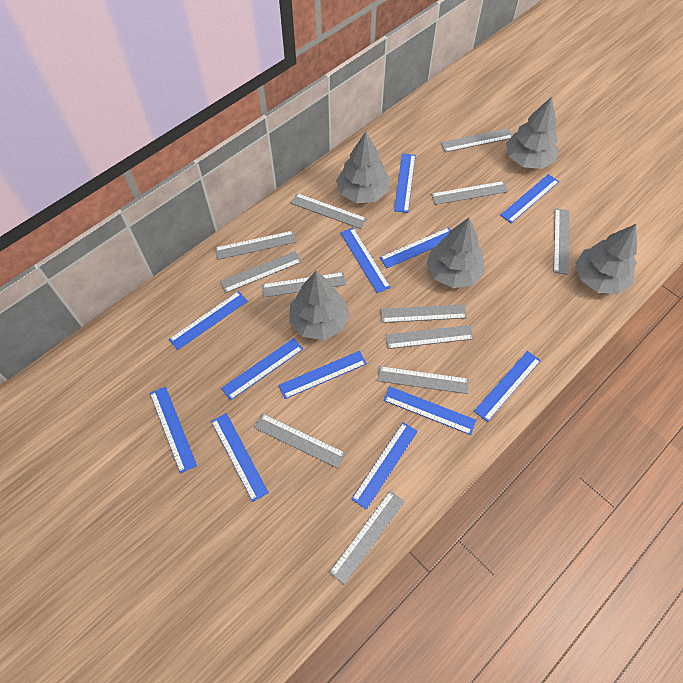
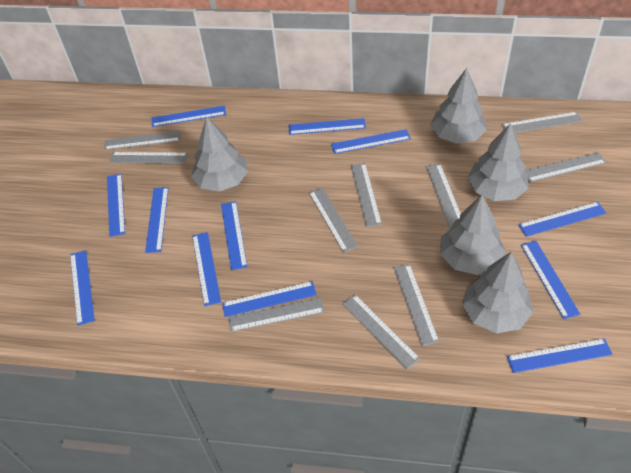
grey ruler: [215,231,296,260] [220,251,301,293] [254,413,345,468] [262,272,346,297] [291,193,367,229] [329,491,405,585] [378,366,469,394] [380,304,467,323] [385,325,474,349] [431,181,508,205] [441,128,512,152] [553,208,570,275] = 12 -> [104,131,181,150] [109,152,188,164] [228,298,325,332] [309,187,358,252] [342,294,420,370] [351,163,382,227] [394,264,439,346] [426,164,461,228] [502,112,582,133] [525,152,607,182] = 10

